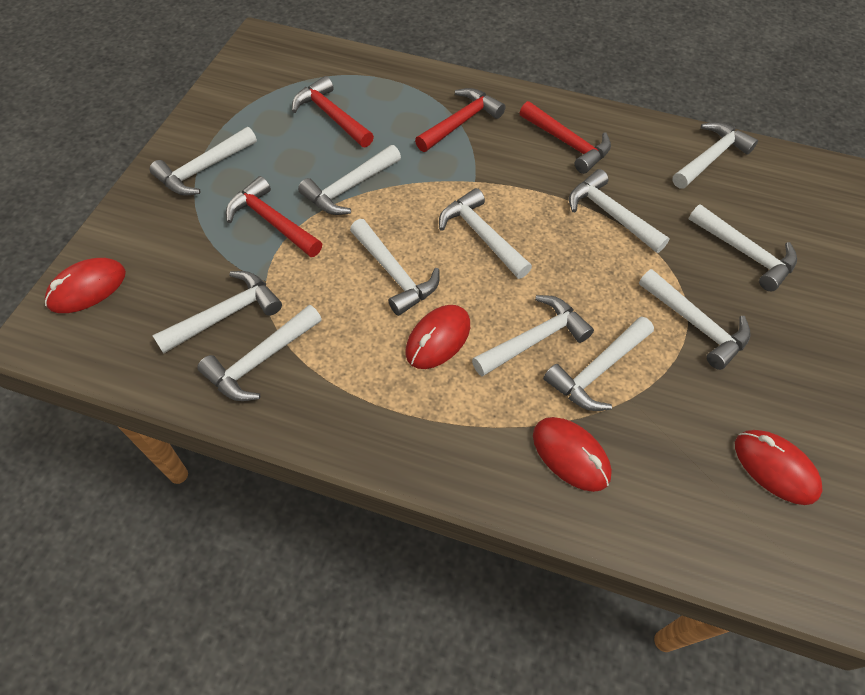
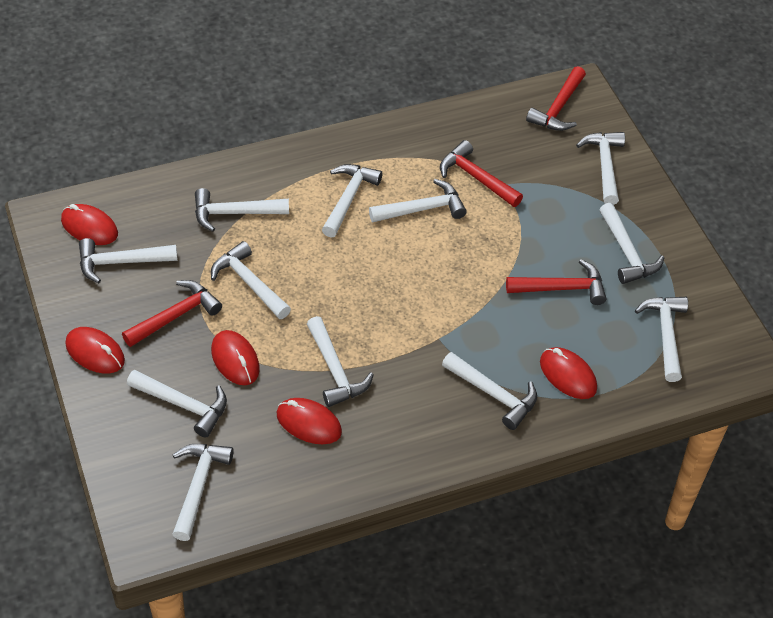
red mouse: [45,258,126,313] [405,305,470,369] [533,417,612,492] [735,430,823,505] = 4 -> [61,204,118,245] [65,327,125,374] [211,330,260,385] [277,398,342,444] [540,347,597,399] = 5

